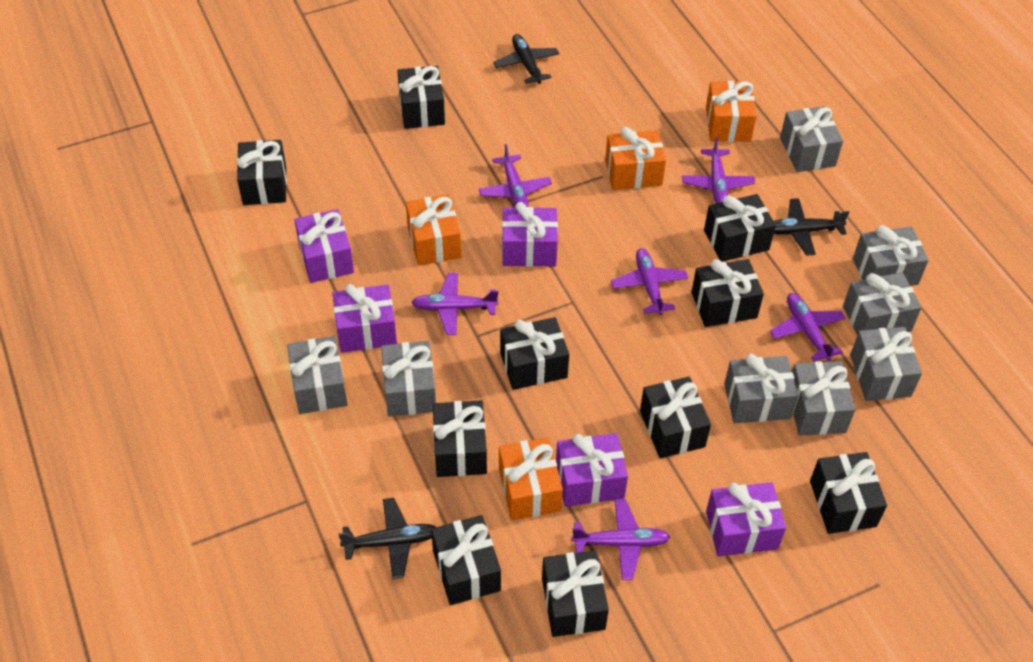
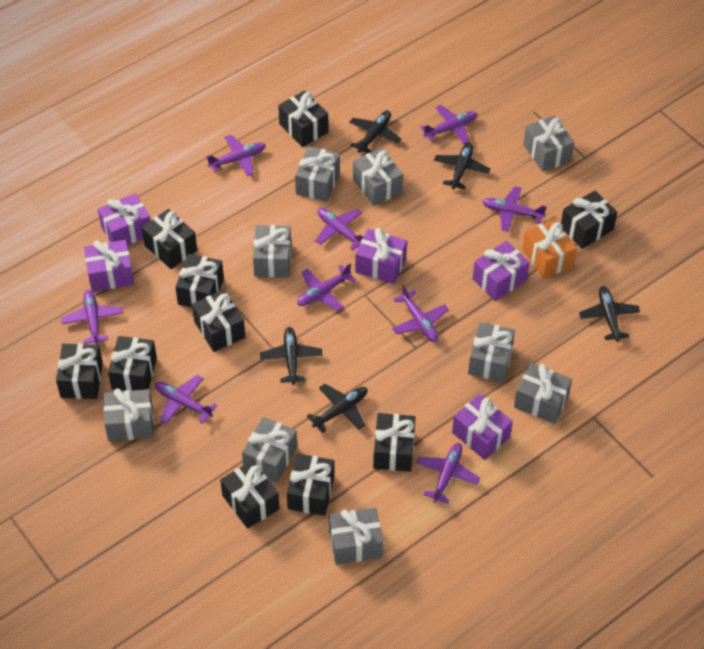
black plane: [338,498,436,579] [493,34,559,84] [774,198,850,256] = 3 -> [260,327,322,385] [307,384,367,433] [349,111,401,153] [434,142,491,189] [579,286,640,342] = 5
grey gift: [287,336,347,414] [381,341,436,417] [724,354,798,423] [780,106,843,172] [792,361,855,436] [843,272,922,335] [850,327,922,401] [853,225,929,286] = 8 -> [104,388,154,441] [242,417,297,483] [253,225,291,277] [295,146,340,202] [329,508,383,565] [353,148,403,206] [468,322,515,382] [514,363,572,424] [523,116,574,172] = 9
orange gift: [406,194,461,266] [499,437,563,521] [605,127,666,190] [706,81,757,142] = 4 -> [522,219,577,279] = 1
purple plane: [411,273,498,335] [479,144,552,208] [571,499,670,580] [611,248,688,315] [682,137,755,203] [770,293,846,361] = 6 -> [61,290,123,345] [155,375,217,424] [206,135,266,176] [297,263,356,311] [315,208,364,251] [392,285,449,342] [416,443,480,503] [420,105,477,145] [482,186,547,232] = 9

